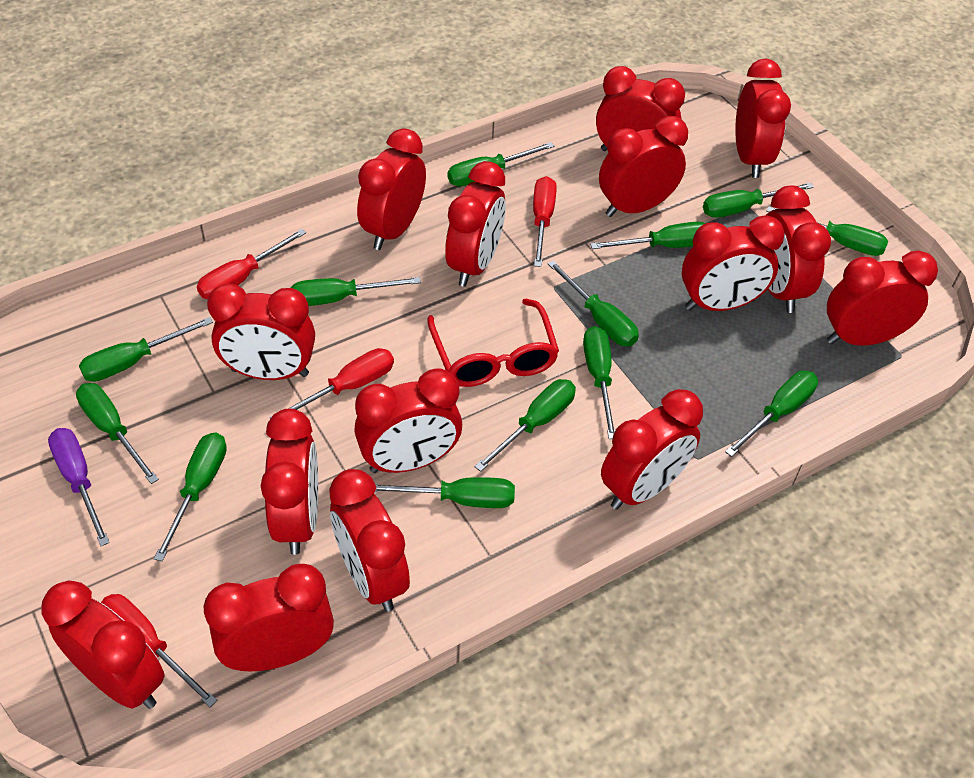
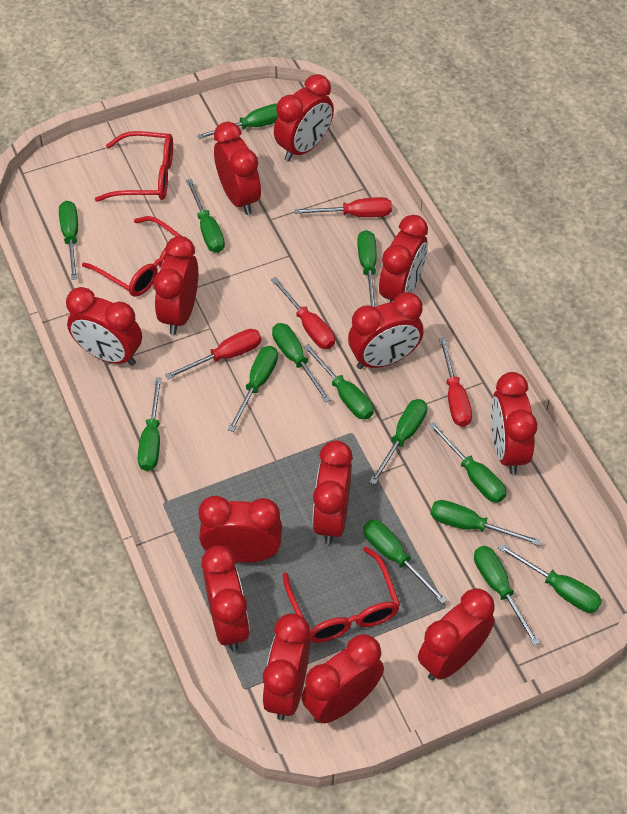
green screwdriver: [76,383,159,484] [79,317,213,382] [154,433,227,561] [290,277,421,306] [375,477,515,508] [448,142,554,186] [474,379,576,472] [548,260,639,347] [583,326,615,439] [590,222,706,249] [703,183,814,218] [725,371,818,457] [766,206,888,256] = 13 -> [59,201,78,280] [138,377,162,471] [186,179,225,253] [197,104,278,139] [228,346,278,432] [272,323,331,403] [304,344,374,420] [357,230,377,307] [363,520,447,604] [369,399,427,485] [429,422,506,503] [430,500,541,546] [474,546,540,646] [498,543,602,613] = 14
purple screwdriver: [48,428,110,546] = 1 -> none = 0
red clock: [42,580,165,709] [204,564,334,671] [207,283,315,380] [261,408,318,555] [329,469,410,612] [354,369,462,473] [357,128,426,250] [445,161,506,287] [596,66,685,151] [599,116,688,217] [601,389,703,510] [682,215,785,311] [735,59,791,178] [766,186,831,313] [827,250,938,346] = 15 -> [66,287,142,366] [154,236,198,335] [198,496,282,563] [202,546,250,651] [214,122,261,215] [262,614,311,720] [274,74,334,161] [301,634,384,723] [312,440,353,545] [348,292,423,369] [379,215,428,302] [418,588,495,681] [491,372,538,474] = 13
red glasses: [427,299,559,387] = 1 -> [82,216,181,297] [95,131,173,202] [282,547,400,643] = 3

